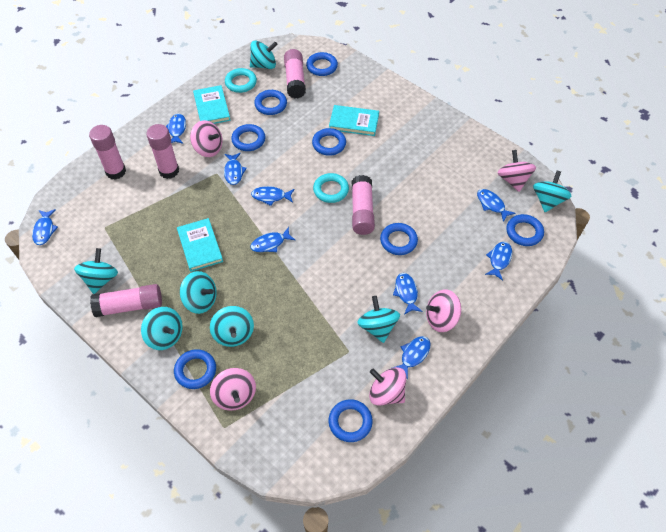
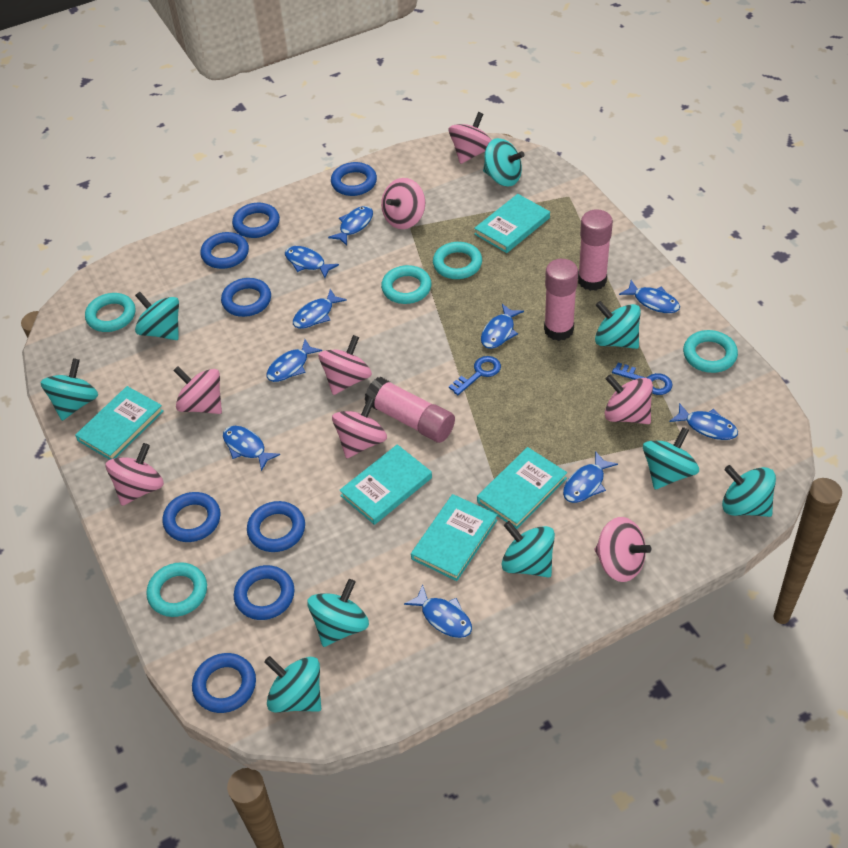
blue fish: [32,209,58,245] [166,114,186,144] [224,153,247,185] [250,227,295,252] [251,186,294,206] [393,273,422,315] [393,336,430,379] [477,189,516,222] [485,242,512,281] = 9 -> [223,426,280,471] [266,339,322,382] [285,246,339,278] [293,289,347,329] [328,206,373,246] [404,585,472,638] [481,304,524,349] [563,451,618,503] [619,280,680,313] [669,403,738,440] = 10
blue key: none = 0 -> [449,356,501,395] [612,363,673,395] = 2
pink glue stick: [89,125,126,180] [90,284,162,317] [146,124,179,179] [284,49,306,99] [352,175,375,235] = 5 -> [364,377,455,443] [544,259,578,341] [578,209,613,291] = 3
pink spinning top: [190,120,223,157] [210,368,256,411] [369,367,406,406] [426,290,461,332] [498,150,536,192] = 5 -> [106,443,164,506] [173,366,222,414] [319,335,372,395] [332,397,387,459] [381,178,425,229] [449,112,492,164] [594,517,651,582] [604,374,653,424] = 8
turquoise book: [177,218,223,272] [193,85,231,124] [329,105,379,136] = 3 -> [75,386,164,460] [339,444,432,525] [411,494,497,581] [474,194,550,253] [477,447,567,529] = 5
turquoise ring: [225,68,257,93] [313,173,349,203] = 2 -> [85,293,135,332] [146,562,207,617] [381,265,431,304] [433,242,482,279] [683,330,738,373] = 5
turquoise spinning top: [74,248,118,294] [141,307,183,350] [180,271,217,314] [210,306,254,347] [250,40,278,69] [357,296,400,343] [533,171,572,212] = 7 -> [41,358,98,421] [135,292,179,340] [264,656,321,713] [307,579,369,647] [483,138,525,187] [502,521,555,578] [595,301,641,349] [643,427,699,490] [722,465,776,517] = 9

